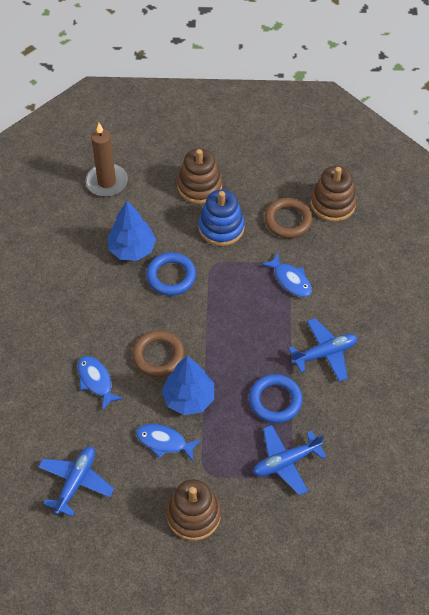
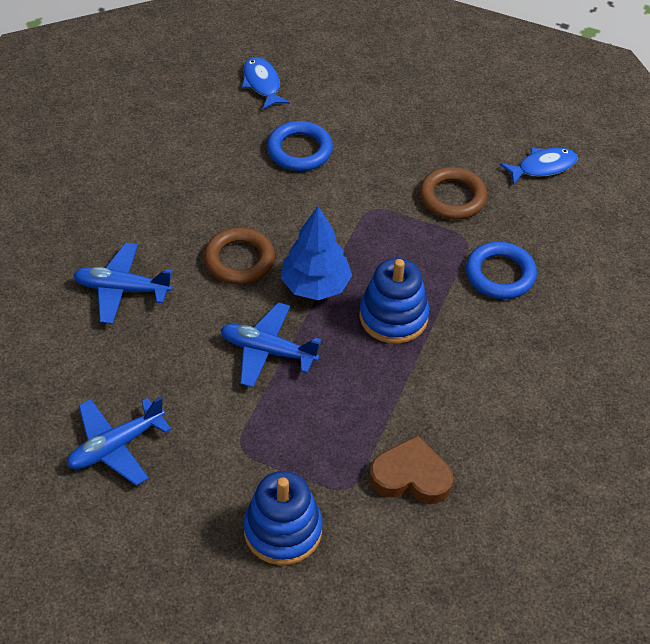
blue fish: [78,356,123,410] [136,424,201,461] [261,253,312,297] = 3 -> [242,57,290,110] [500,148,578,185] = 2
blue stacking toy: [199,190,245,246] = 1 -> [244,471,323,565] [359,258,429,344] = 2
blue tree: [108,201,156,261] [162,356,214,415] = 2 -> [281,206,352,300] = 1
brown candle: [85,123,128,197] = 1 -> none = 0
brown heart: none = 0 -> [370,435,453,504] = 1
brown stacking toy: [166,479,221,541] [177,148,222,204] [311,166,357,222] = 3 -> none = 0

